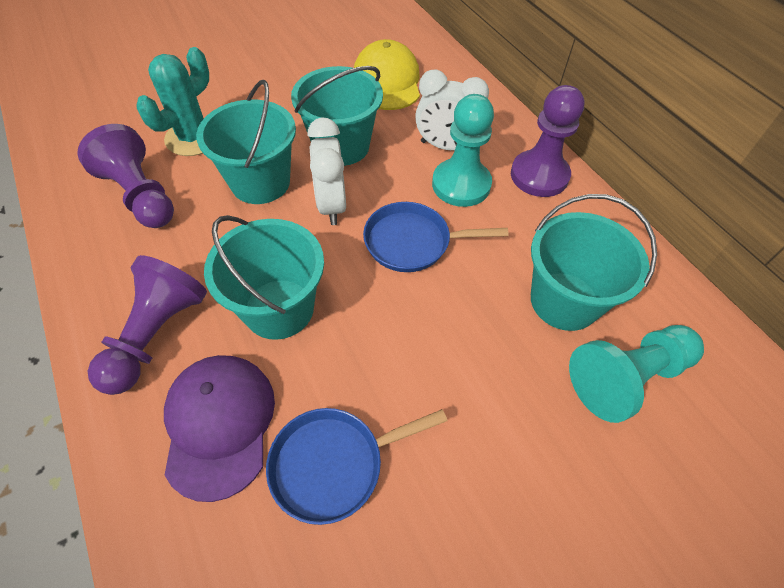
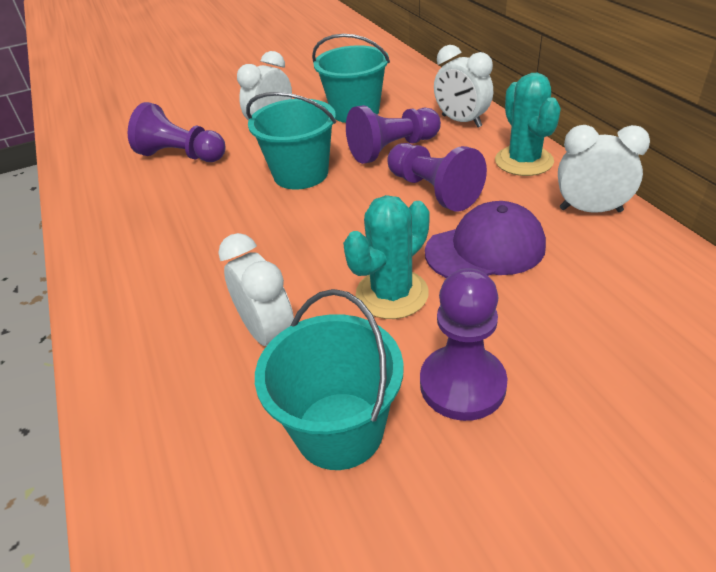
blue pan: [266,408,448,525] [363,202,508,272] = 2 -> none = 0
purple pawn: [77,124,174,228] [88,255,207,395] [511,85,585,197] = 3 -> [128,102,226,162] [346,105,441,164] [387,143,487,211] [420,268,507,421] = 4
turquoise bucket: [196,80,296,204] [204,215,324,340] [291,66,383,166] [531,194,657,331] = 4 -> [246,92,336,189] [255,289,404,470] [312,34,390,123] = 3
turquoise cactus: [136,47,209,156] = 1 -> [343,195,430,319] [495,73,561,176] = 2
turquoise pawn: [432,94,494,207] [569,325,704,423] = 2 -> none = 0
white clock: [307,117,346,225] [415,70,489,150] = 2 -> [218,233,294,346] [237,51,292,121] [434,45,493,128] [558,125,650,213] = 4
yellow cap: [354,39,420,110] = 1 -> none = 0

